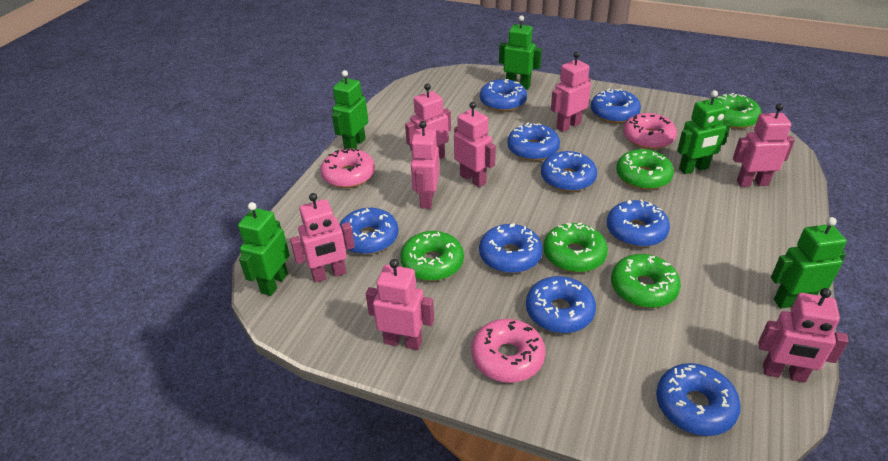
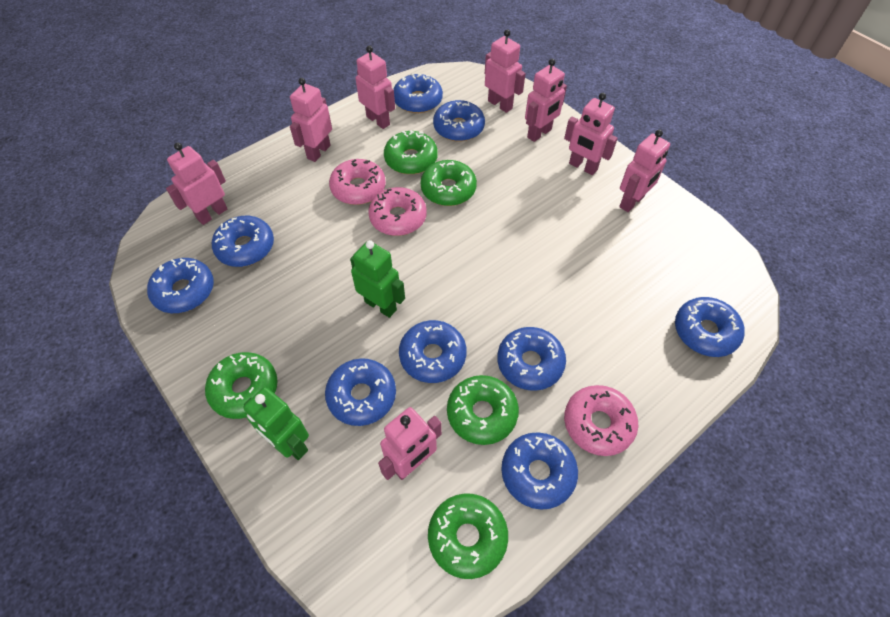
green robot: [238,202,290,296] [332,70,368,149] [499,15,542,90] [677,90,731,174] [771,217,847,309] = 5 -> [243,387,309,460] [350,240,405,318] = 2

